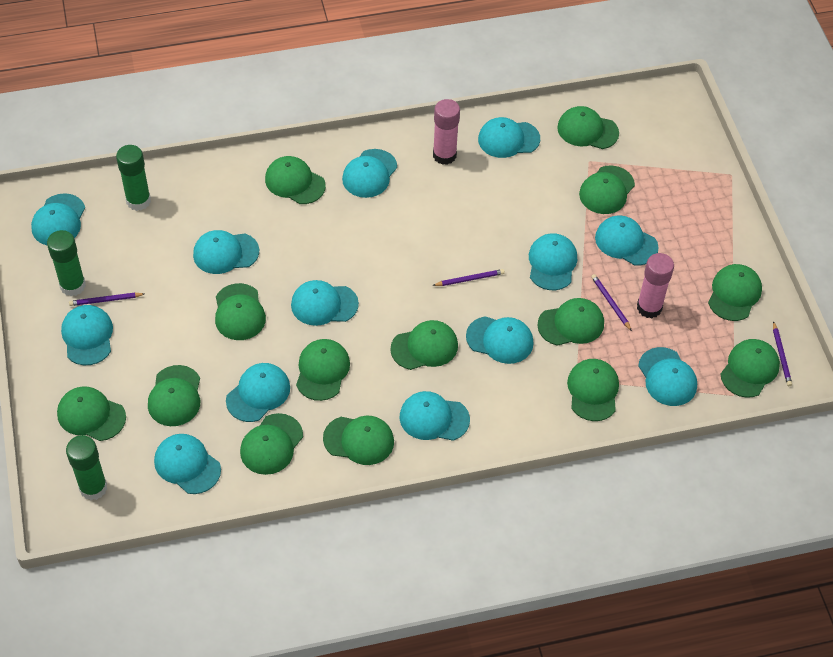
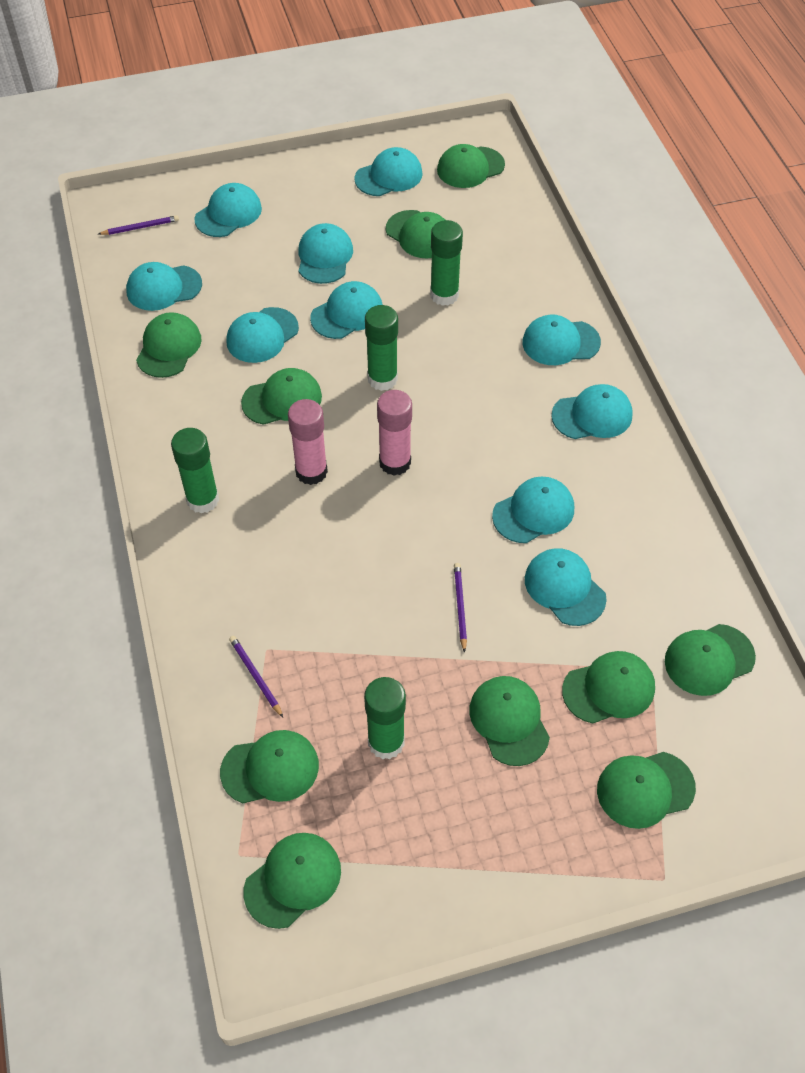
green cap: [57,386,126,441] [148,365,200,426] [215,283,266,340] [240,413,303,475] [265,156,326,204] [296,339,350,401] [323,416,394,465] [390,320,458,370] [537,298,604,346] [557,106,619,149] [567,359,619,421] [579,166,635,214] [708,264,762,321] [720,339,780,398] = 14 -> [136,312,201,378] [220,730,319,803] [241,368,322,425] [244,833,341,929] [386,210,445,259] [437,144,505,188] [469,676,550,766] [562,651,655,723] [597,752,696,829] [665,624,756,696] = 10
green glue stick: [47,230,86,296] [66,435,107,500] [116,145,151,211] = 3 -> [171,428,219,514] [364,677,406,759] [365,305,398,391] [430,220,463,306] = 4
purple pencil: [69,293,144,306] [432,269,505,286] [591,274,632,331] [773,321,792,386] = 4 -> [98,215,179,235] [229,636,283,717] [454,563,467,653] = 3
turquoise cap: [31,193,85,245] [61,305,113,365] [154,434,221,494] [193,230,259,274] [226,363,290,422] [291,280,359,326] [342,149,397,198] [400,391,470,441] [466,316,534,364] [478,117,540,158] [529,233,577,290] [595,215,659,266] [638,347,697,406] = 13 -> [126,262,202,311] [194,183,262,237] [226,307,299,363] [298,223,353,284] [310,281,383,339] [354,147,423,196] [492,476,574,543] [522,314,601,365] [525,548,607,626] [551,384,633,439] = 10

